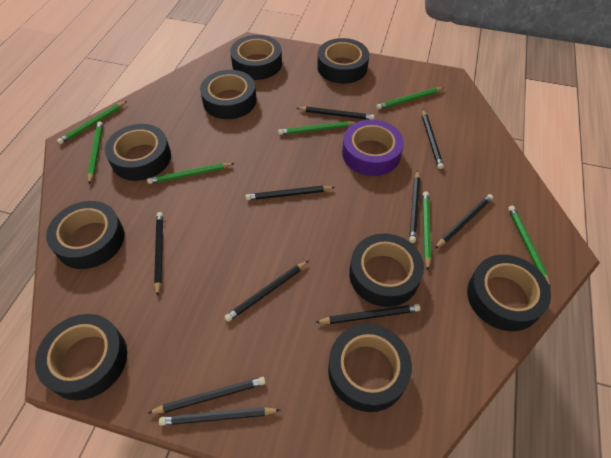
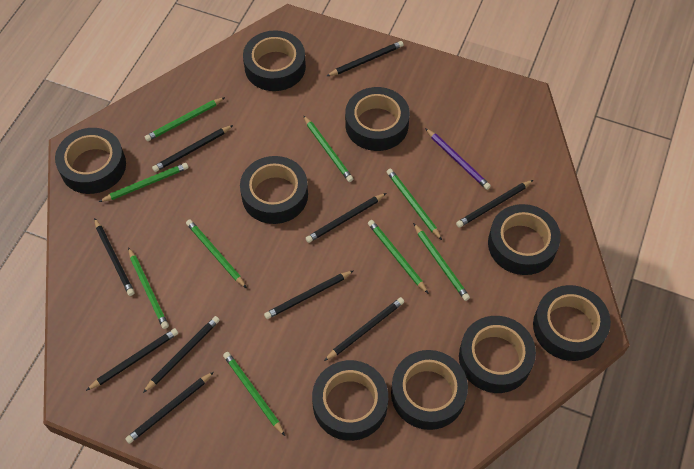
green pencil: [57,101,127,144] [87,121,103,184] [147,163,235,184] [278,121,356,135] [376,87,444,110] [423,192,431,270] [508,206,550,287] = 7 -> [99,163,188,202] [128,247,169,329] [145,97,225,141] [186,220,247,288] [223,352,285,436] [303,115,353,182] [368,220,429,294] [387,169,442,240] [413,223,470,301] = 9
purple pencil: none = 0 -> [425,128,491,190] = 1
purple tape: [342,120,404,176] = 1 -> none = 0

